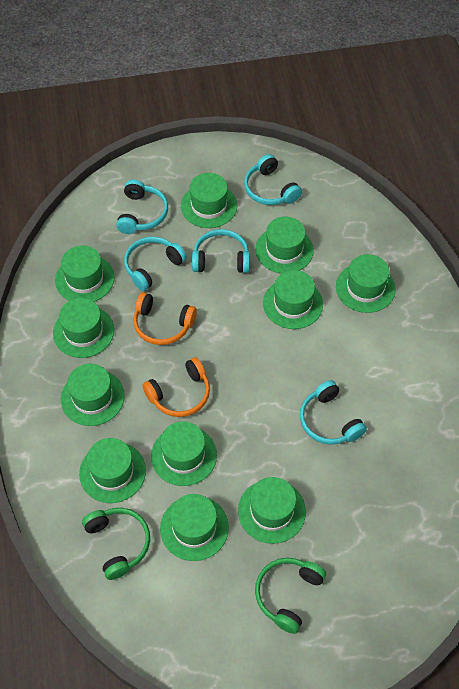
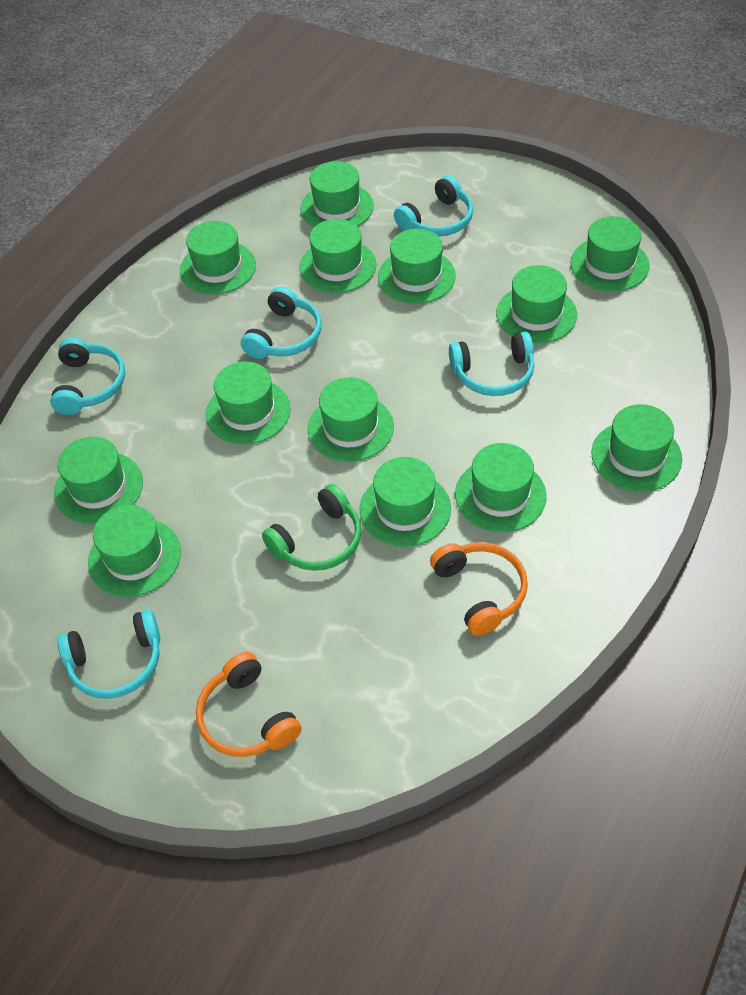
green hat: [53,298,114,358] [55,245,114,302] [61,364,125,426] [79,438,146,503] [151,421,217,486] [160,494,229,561] [181,173,237,228] [238,477,306,544] [255,217,314,273] [263,270,323,329] [336,254,396,313] = 11 -> [54,437,143,524] [88,505,181,597] [180,221,256,295] [206,362,291,445] [300,161,374,227] [300,219,376,293] [308,377,394,462] [360,457,451,547] [378,229,456,304] [455,443,546,533] [496,265,577,343] [570,216,649,292] [591,404,682,492] = 13
green headphones: [82,508,150,580] [255,558,326,634] = 2 -> [262,484,361,571] = 1

